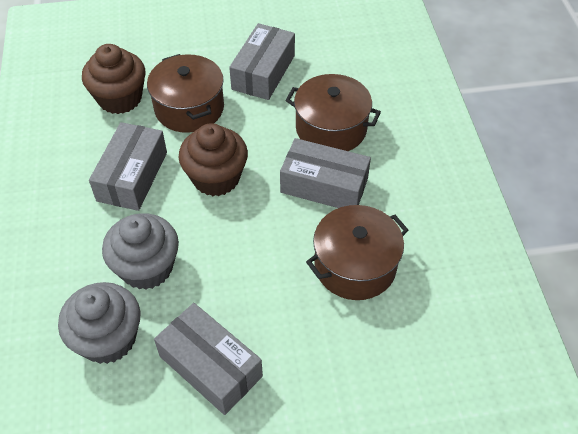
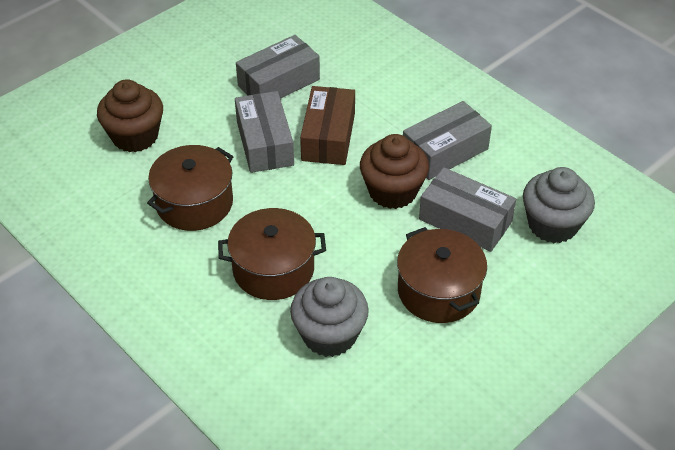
brown box: none = 0 -> [300,86,355,165] = 1

